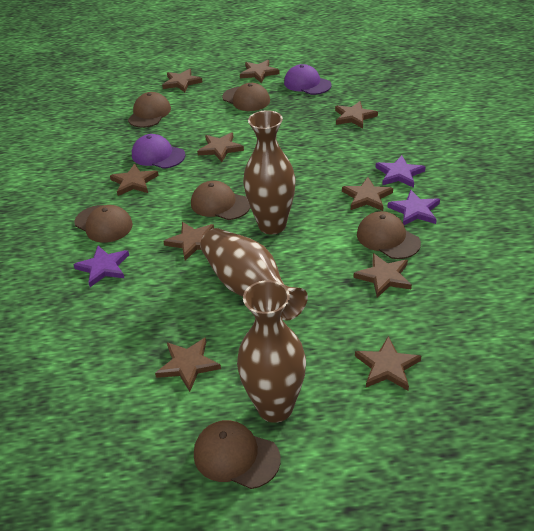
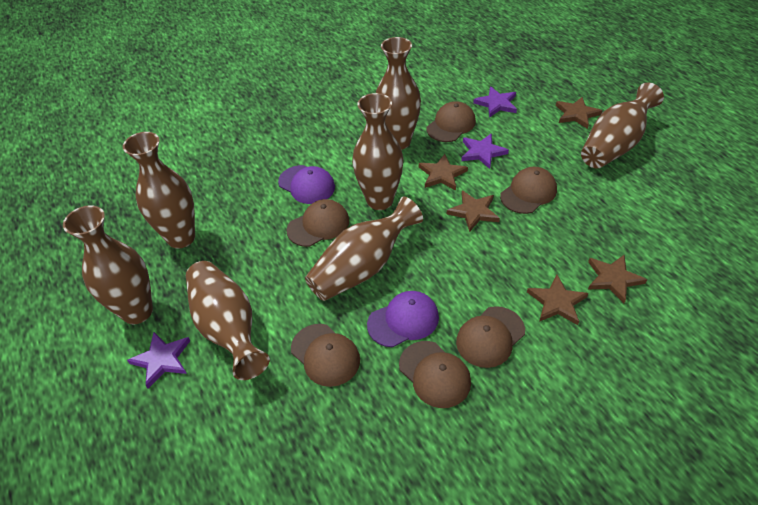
brown star: [110,164,159,196] [155,337,221,392] [162,69,203,92] [163,222,214,261] [197,132,244,162] [240,60,280,83] [335,101,378,128] [342,177,393,211] [354,253,412,298] [355,336,421,391] = 10 -> [419,154,468,190] [447,191,500,232] [527,275,589,325] [556,97,602,129] [588,255,647,303] = 5
brown vase: [200,228,308,321] [237,280,306,423] [243,110,296,235] = 3 -> [63,205,153,324] [123,132,195,249] [186,261,270,380] [305,197,423,301] [352,93,403,210] [376,37,421,150] [581,83,664,168] = 7

